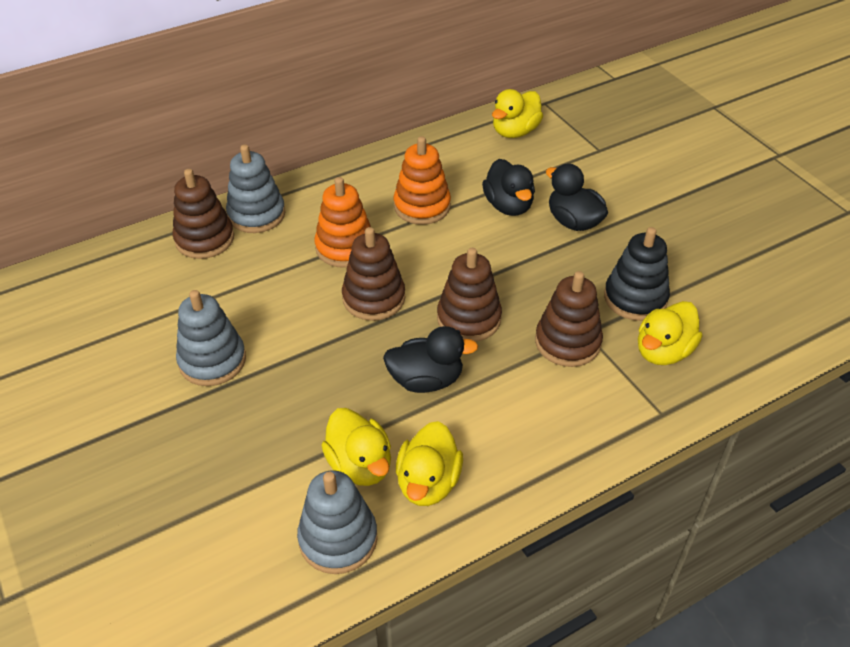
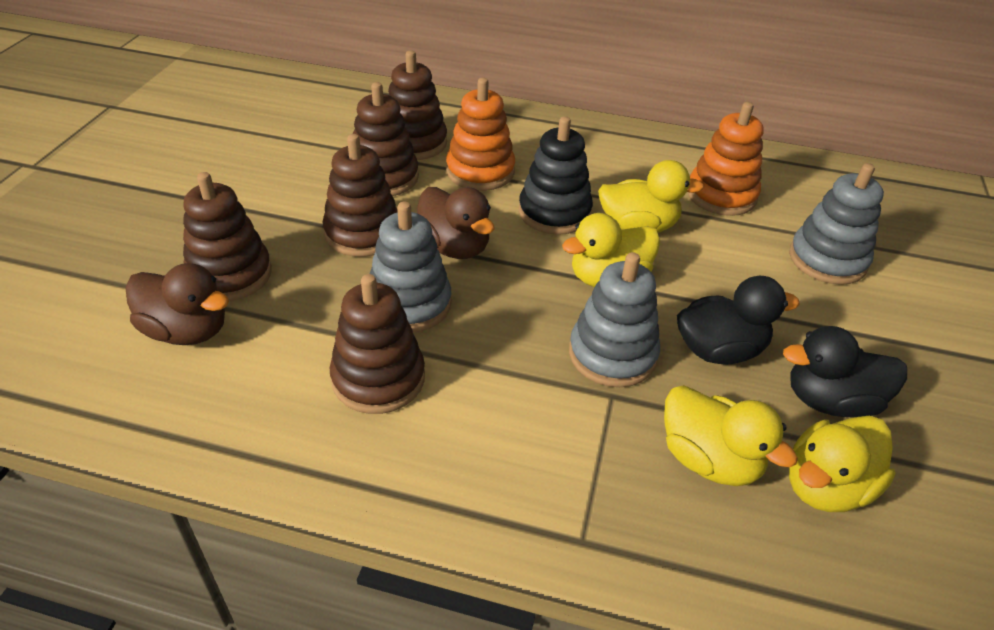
black duck: [383,326,478,393] [482,159,535,216] [546,163,608,231] = 3 -> [677,276,800,365] [783,326,907,418] = 2
brown duck: none = 0 -> [125,263,229,345] [417,187,494,259] = 2
brown stacking toy: [173,169,234,259] [342,227,405,321] [437,248,502,342] [535,271,603,367] = 4 -> [183,172,272,301] [322,134,398,257] [330,274,425,414] [353,82,419,196] [388,50,447,160] = 5

